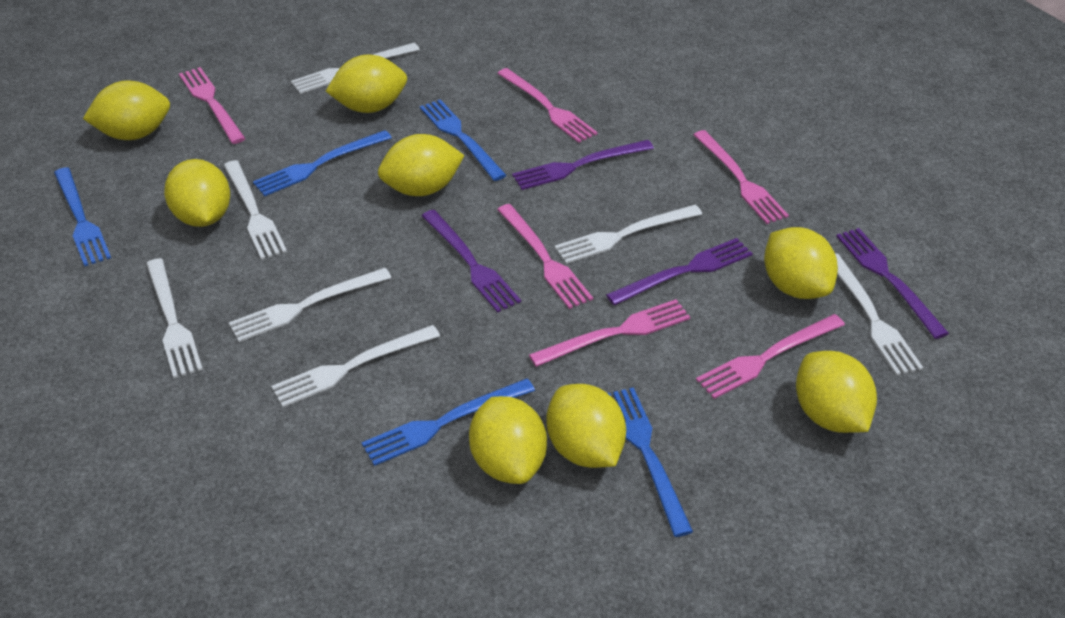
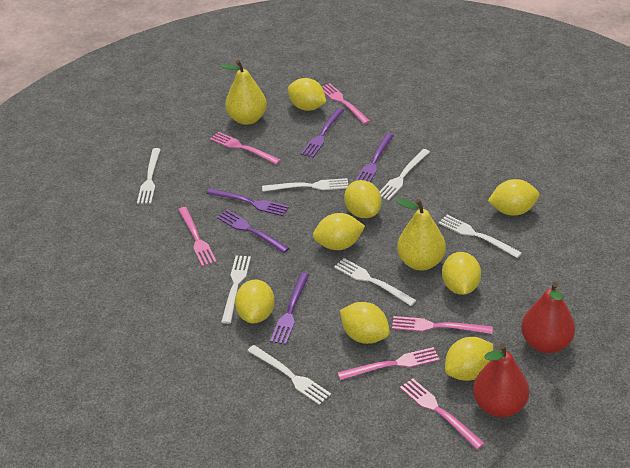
blue fork: [54,167,111,267] [253,130,392,196] [361,379,535,466] [420,99,507,181] [608,387,693,537] = 5 -> none = 0
purple fork: [422,210,521,312] [512,140,654,190] [606,238,753,305] [836,228,949,339] = 4 -> [206,188,289,216] [217,210,289,253] [270,273,309,345] [301,108,344,157] [355,133,394,182] = 5
red pear: none = 0 -> [473,343,529,417] [521,282,575,353] = 2
yellow pear: none = 0 -> [221,60,267,125] [396,199,446,271] = 2

